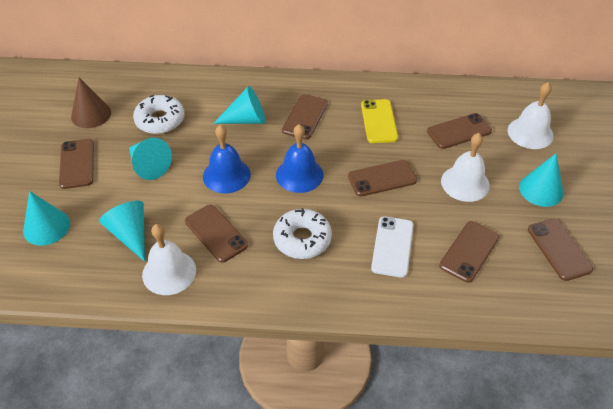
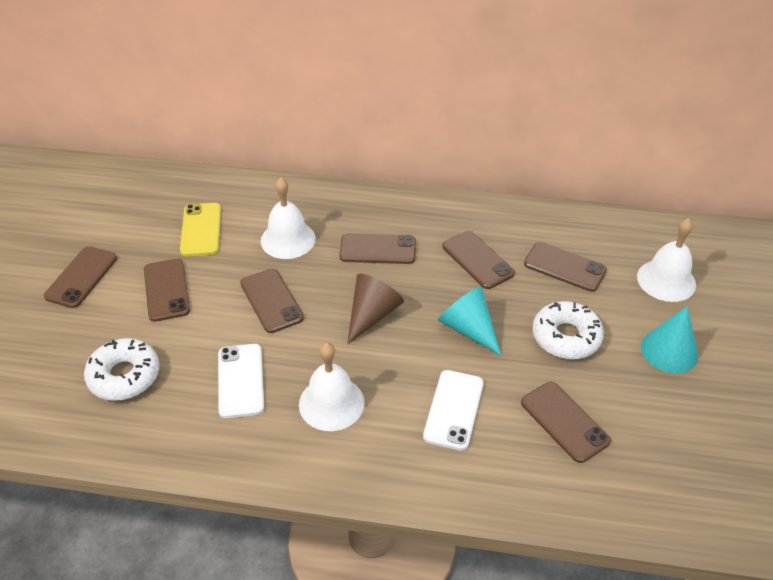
blue bell: [203,125,251,194] [276,124,323,193] = 2 -> none = 0
turquoise cone: [23,191,70,246] [99,201,145,262] [129,138,172,180] [213,86,265,124] [519,154,564,207] = 5 -> [438,286,502,356] [641,306,698,373] = 2
white phone: [371,216,413,278] = 1 -> [218,344,264,418] [423,370,484,451] = 2

